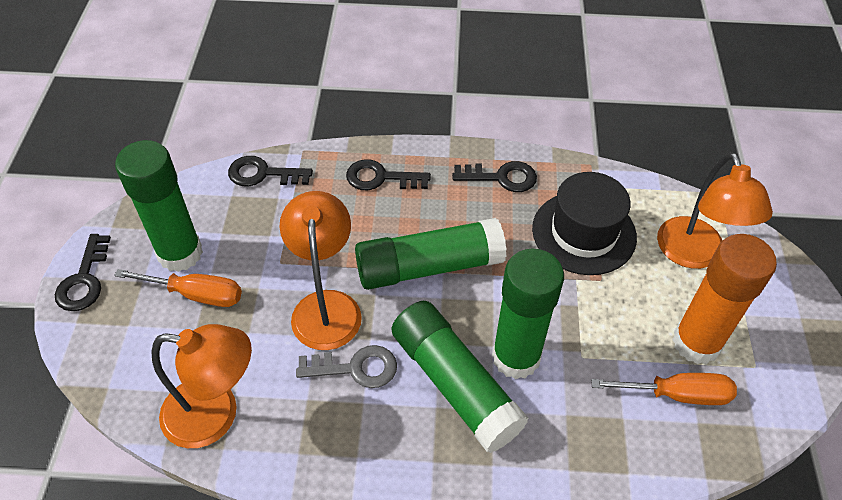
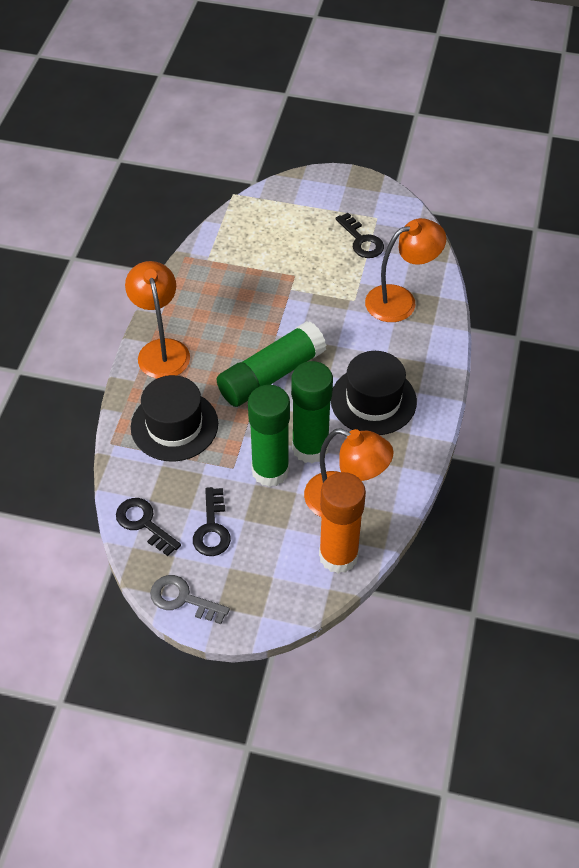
black hat: [532,172,637,275] = 1 -> [131,375,218,462] [331,351,417,435] = 2
black key: [55,234,111,311] [228,156,313,186] [346,159,431,190] [452,161,537,192] = 4 -> [116,498,181,556] [193,487,231,556] [335,213,384,258] = 3
green glue stick: [115,140,203,272] [355,218,507,290] [392,301,528,453] [492,249,564,379] = 4 -> [217,321,327,407] [248,385,290,487] [291,361,333,463] = 3
orange screwdriver: [114,269,242,307] [591,373,737,405] = 2 -> none = 0

